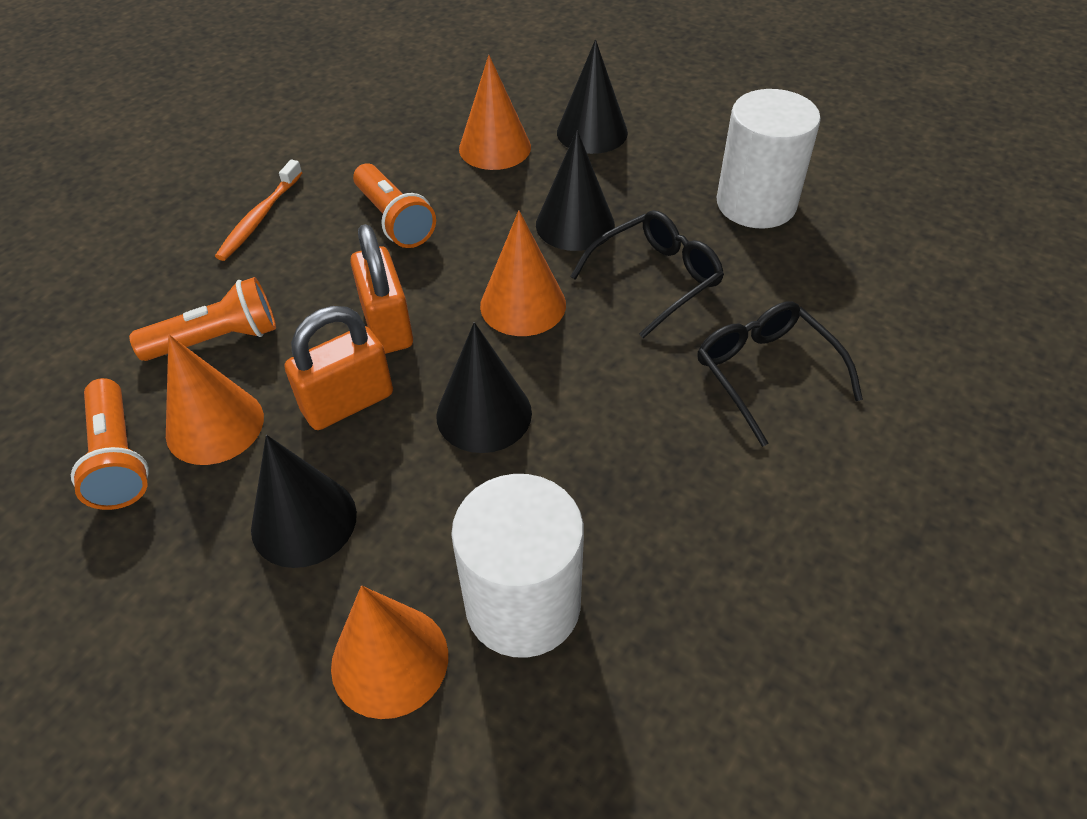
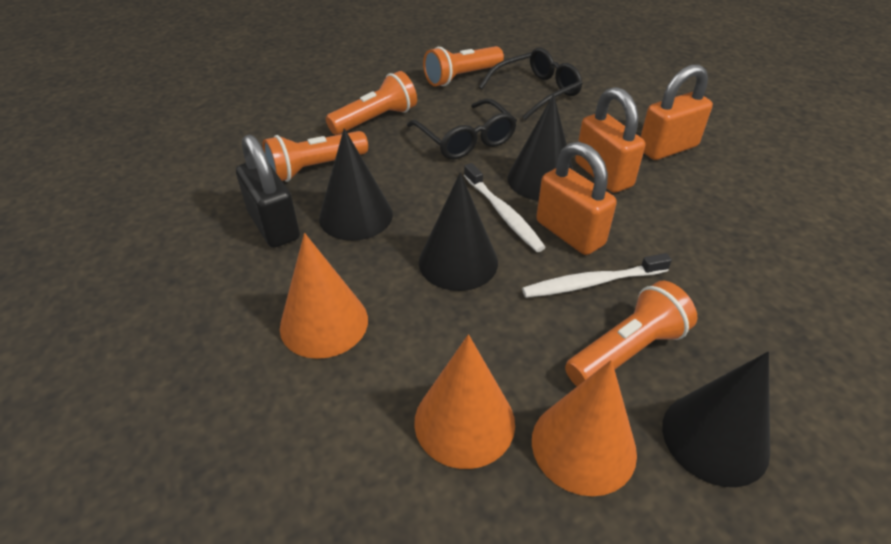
black padlock: none = 0 -> [236,134,300,248] = 1
orange cone: [166,335,264,465] [331,586,448,719] [459,55,531,170] [480,210,566,336] = 4 -> [280,233,368,359] [414,334,515,469] [532,360,637,496] = 3
orange flashlight: [71,378,149,510] [129,277,276,361] [353,163,436,248] = 3 -> [262,131,368,182] [326,71,417,135] [423,46,504,86] [565,281,697,386] = 4
orange padlock: [285,306,393,430] [350,224,413,354] = 2 -> [536,142,617,255] [575,87,645,193] [641,64,713,160] = 3
orange toothbrush: [215,159,303,261] = 1 -> none = 0
white cylinder: [451,474,584,658] [717,89,821,229] = 2 -> none = 0
white toothbrush: none = 0 -> [464,163,546,252] [522,253,672,298] = 2

